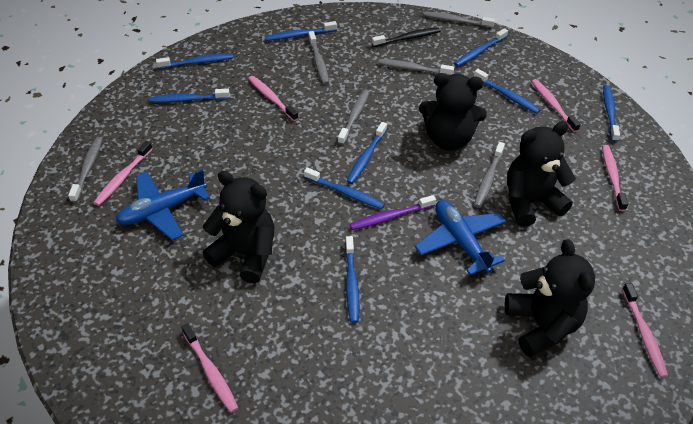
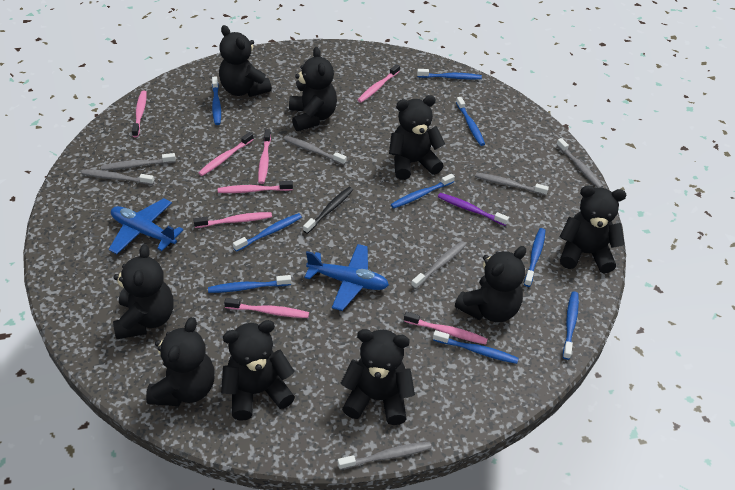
black teddy bear: [203,171,274,283] [419,73,487,151] [505,239,595,357] [507,121,576,227] = 4 -> [113,244,173,339] [146,317,215,406] [219,25,272,97] [221,320,295,421] [289,47,337,131] [340,329,415,425] [389,95,445,180] [455,246,526,322] [560,185,626,273] = 9
grey toothbrush: [68,137,103,203] [308,31,329,85] [338,90,369,145] [378,59,454,76] [424,12,495,28] [474,142,505,208] = 6 -> [81,169,154,185] [101,153,176,170] [283,136,346,165] [338,441,432,470] [411,241,466,289] [475,173,549,196] [556,138,604,188] = 7
pink toothbrush: [93,141,153,206] [182,323,238,413] [248,76,298,121] [531,79,581,132] [602,145,628,211] [622,283,668,378] = 6 -> [132,91,147,137] [193,212,272,228] [198,132,254,176] [218,181,293,193] [224,298,309,318] [258,129,271,184] [358,64,400,103] [404,312,487,345] = 8

